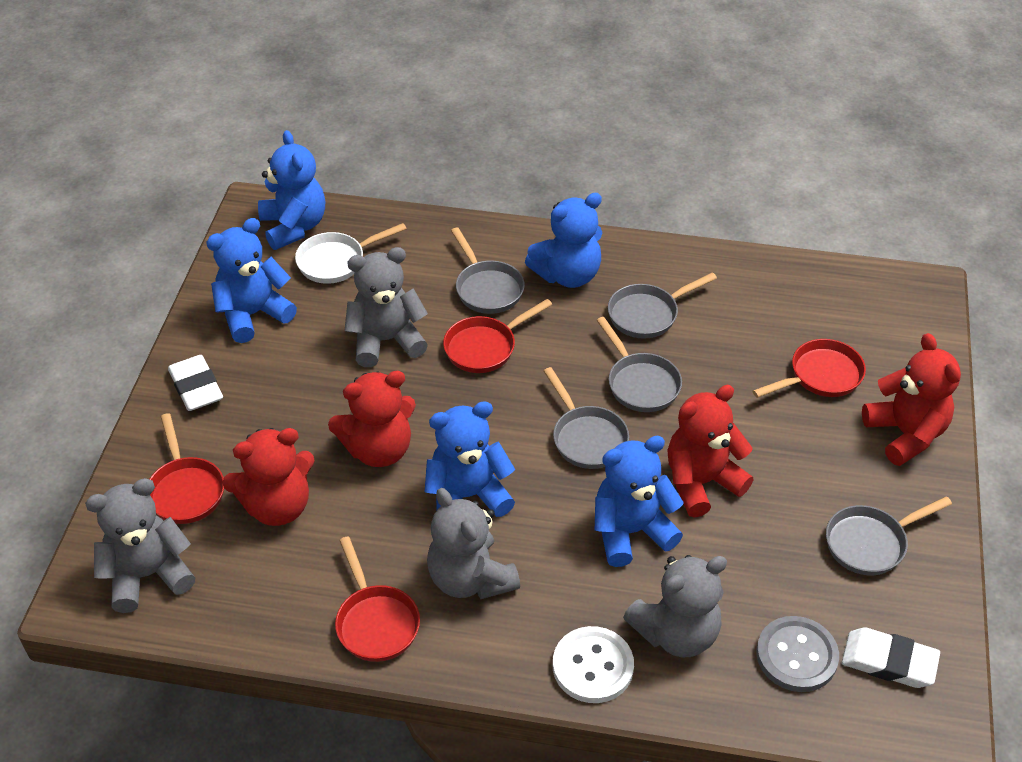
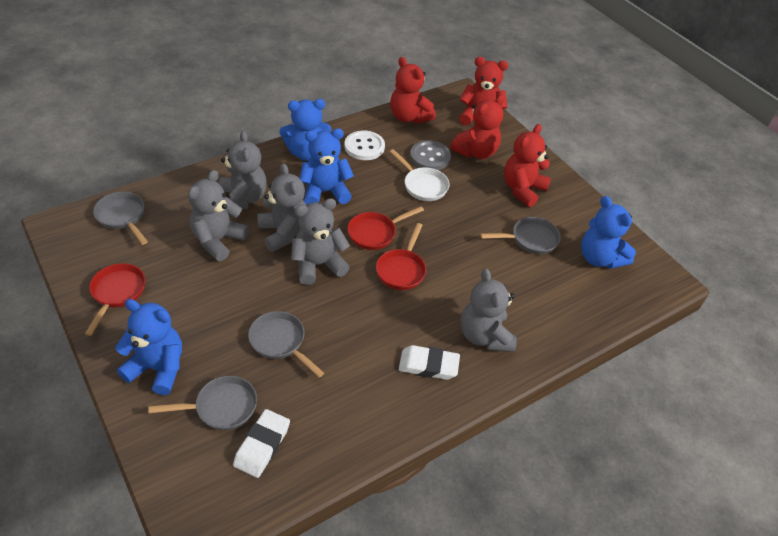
blue teddy bear: [206,218,297,343] [258,130,325,250] [425,401,515,517] [525,193,602,288] [595,436,684,567] = 5 -> [115,299,182,395] [279,99,331,161] [300,128,354,205] [581,196,636,269] = 4
grey pan: [451,227,525,314] [543,367,629,469] [596,317,682,412] [608,272,717,339] [826,496,952,575] = 5 -> [93,192,148,245] [148,376,257,430] [248,311,324,377] [480,217,561,254] = 4
grey teddy bear: [85,478,195,613] [344,247,428,367] [427,488,520,599] [623,555,727,657] = 4 -> [188,170,249,261] [219,131,267,210] [257,163,306,252] [291,198,350,285] [461,268,517,352] = 5
red pan: [149,413,224,524] [335,536,420,662] [443,299,552,373] [753,339,866,398] = 4 -> [85,263,145,336] [347,206,424,250] [376,223,426,290] = 3

